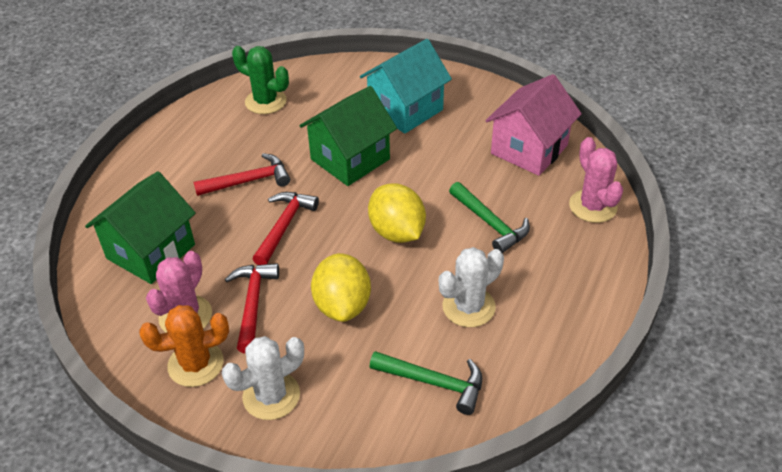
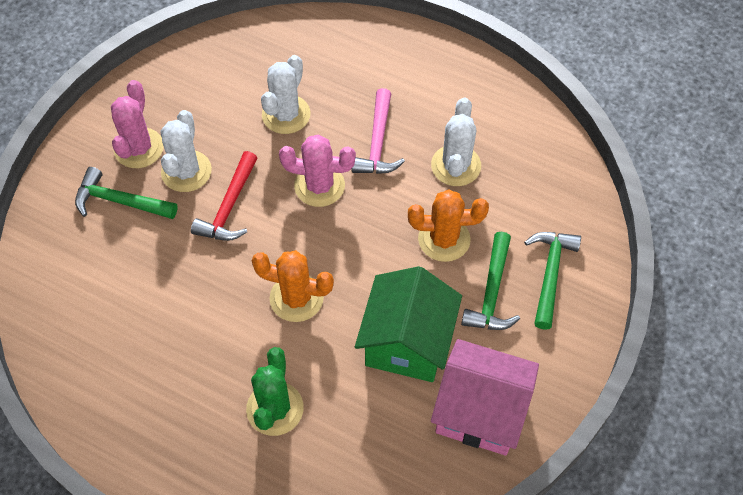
green hammer: [369,351,482,415] [449,182,530,253] = 2 -> [75,167,178,219] [461,232,520,330] [524,232,581,330] = 3
green house: [85,171,196,284] [299,86,397,186] = 2 -> [355,266,462,382] = 1
orange cactus: [139,305,229,387] = 1 -> [251,250,334,322] [408,189,489,262] = 2
pink hammer: none = 0 -> [351,88,405,174] = 1
red hammer: [194,153,290,196] [225,263,279,353] [253,192,319,265] = 3 -> [191,151,257,241] = 1
turquoise house: [360,39,452,134] = 1 -> none = 0
white cactus: [222,336,304,420] [439,247,504,327] = 2 -> [161,110,212,192] [261,55,311,134] [431,97,481,186] = 3
yellow lemon: [311,253,371,322] [368,184,426,243] = 2 -> none = 0

